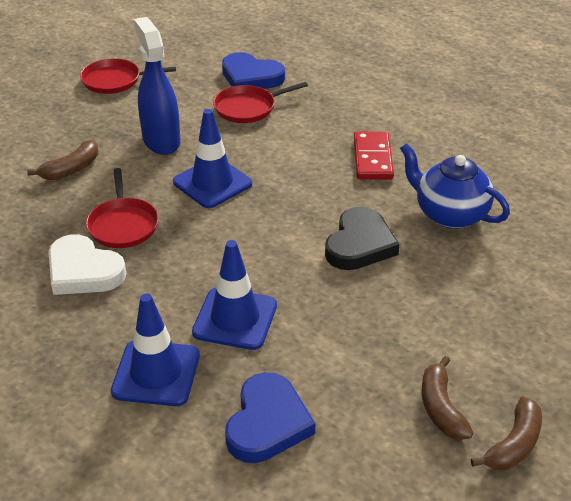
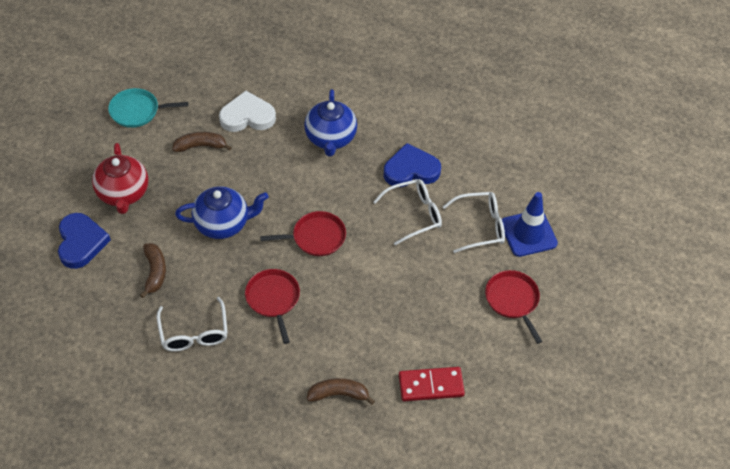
black heart: [325,206,400,270] = 1 -> none = 0
blue spray bottle: [134,17,181,155] = 1 -> none = 0
blue teapot: [400,143,510,229] = 1 -> [175,186,269,239] [304,89,357,156] = 2
blue traffic cone: [111,294,200,406] [173,109,252,208] [192,240,277,350] = 3 -> [502,192,558,257] = 1
red teapot: none = 0 -> [92,143,148,214] = 1
turquoise pan: none = 0 -> [108,88,188,128] = 1
white glasses: none = 0 -> [157,297,228,352] [373,179,442,245] [442,192,505,253] = 3

